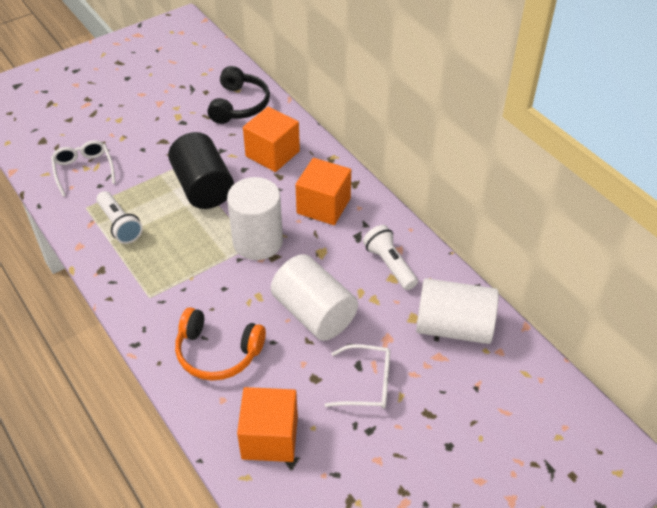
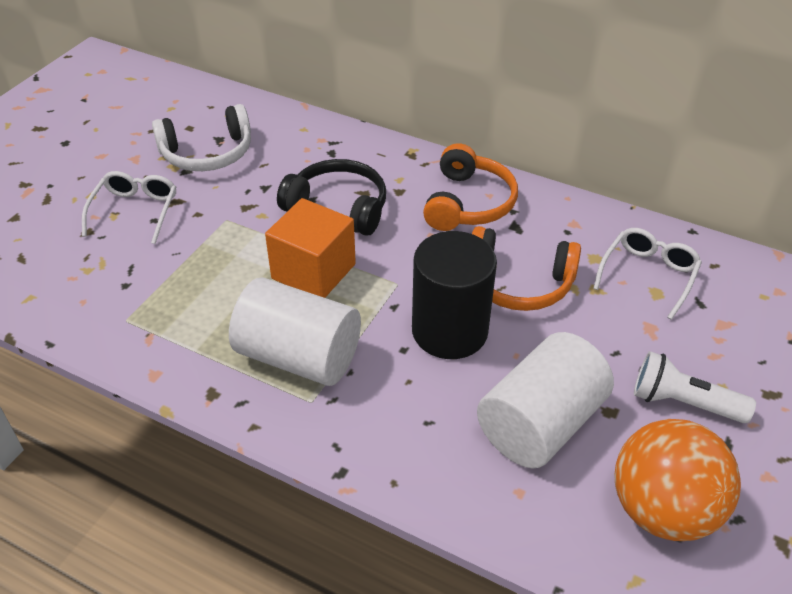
orange ball: none = 0 -> [614,419,741,541] = 1
orange cube: [237,387,298,462] [243,106,300,172] [295,158,351,225] = 3 -> [265,198,356,298] = 1
orange headphones: [175,307,266,381] = 1 -> [423,143,518,231] [472,226,581,311] = 2
white cylinder: [227,177,283,260] [271,254,358,341] [416,278,499,344] = 3 -> [229,277,361,386] [477,332,614,468] = 2
white flashlight: [96,191,143,244] [363,225,418,290] = 2 -> [634,351,756,423] = 1
white headphones: none = 0 -> [152,104,251,171] = 1

